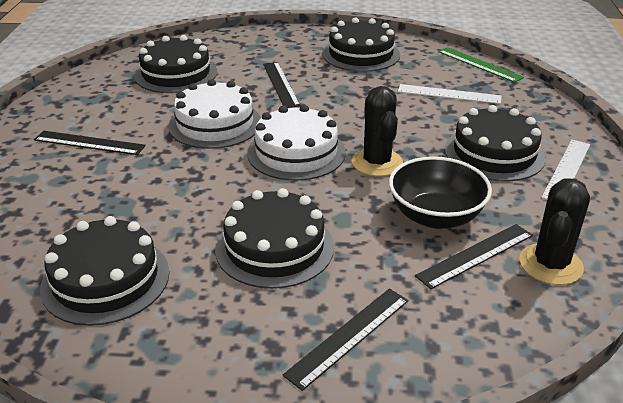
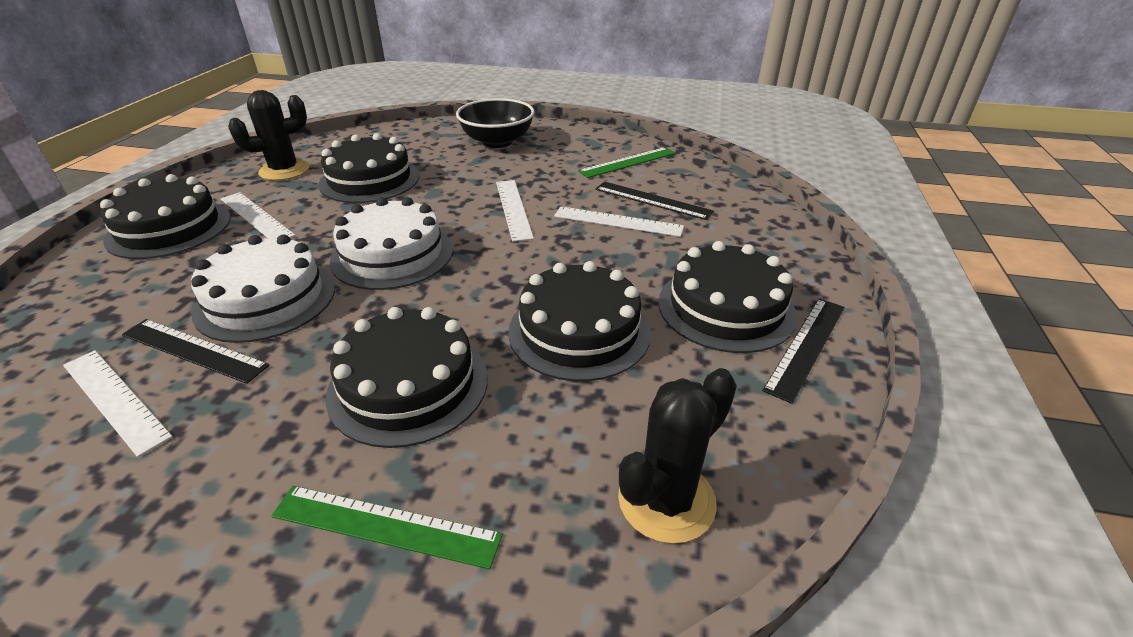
black ruler: [34,131,146,155] [263,62,301,108] [283,289,409,391] [415,224,533,289] = 4 -> [122,319,269,384] [595,182,714,220] [762,298,845,404] = 3
green ruler: [438,47,524,83] = 1 -> [271,486,503,569] [578,147,676,178] = 2
white ruler: [398,84,501,104] [542,140,590,199] = 2 -> [63,350,173,457] [221,192,296,238] [496,180,534,242] [554,206,684,237] = 4

